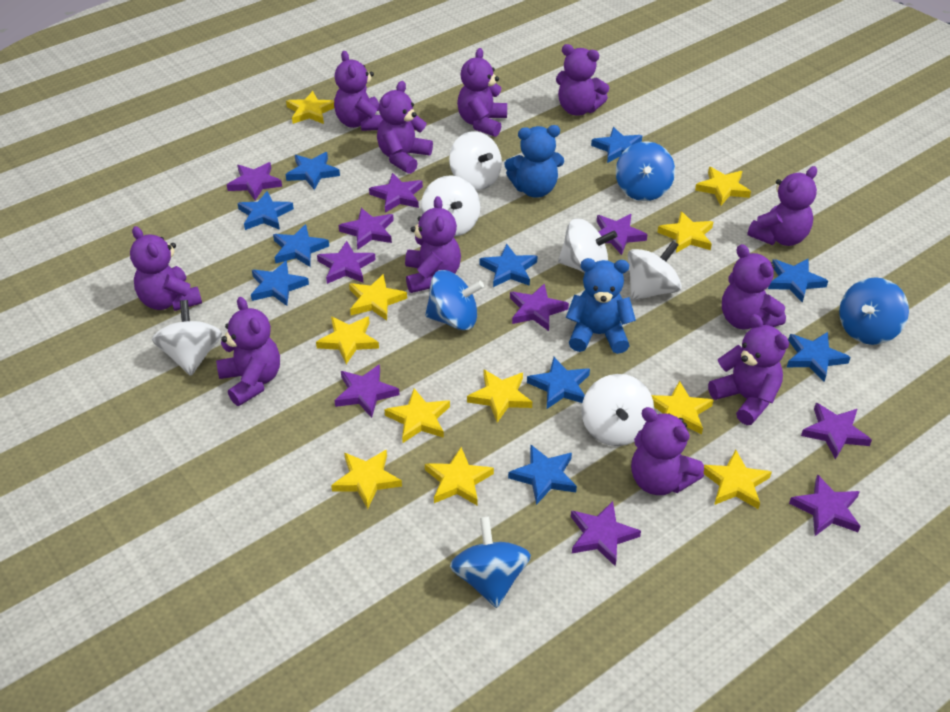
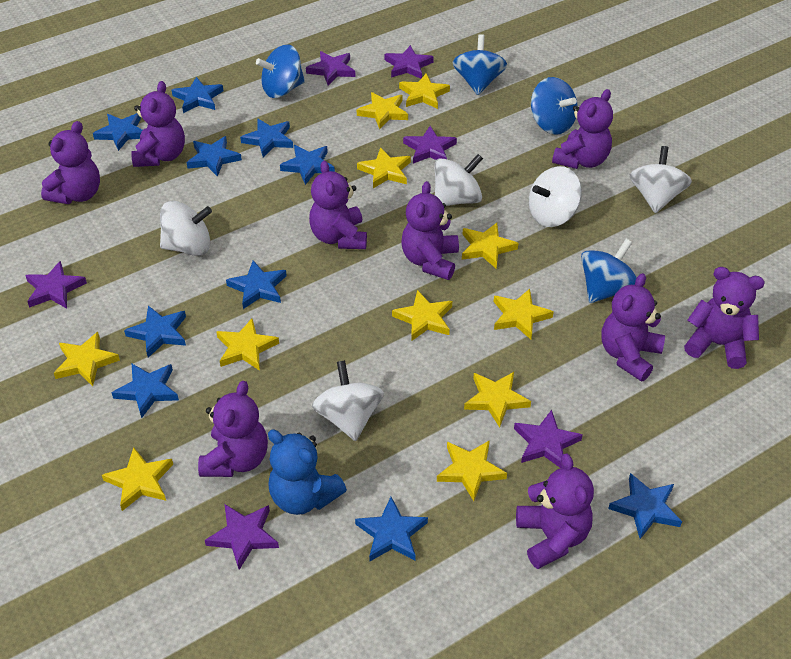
blue teddy bear: [505,125,564,198] [566,258,636,354] = 2 -> [268,430,347,515] = 1
purple star: [227,162,282,200] [317,241,376,284] [334,364,400,418] [339,208,394,250] [369,173,423,213] [510,284,569,331] [571,501,641,567] [597,214,648,255] [789,474,861,536] [801,403,872,460] = 10 -> [25,261,87,309] [205,504,279,570] [306,51,356,86] [384,45,434,79] [403,126,457,164] [514,410,583,468] = 6
purple teddy bear: [130,226,202,311] [216,297,280,406] [334,51,383,131] [377,81,433,174] [405,196,461,293] [457,48,507,137] [556,44,609,116] [631,407,704,495] [708,314,789,425] [722,244,786,330] [747,166,817,246] = 11 -> [41,121,100,204] [131,81,185,167] [198,381,268,477] [309,160,367,249] [402,181,459,280] [516,453,594,569] [552,89,613,169] [601,273,665,382] [684,267,765,369] = 9
white spinning top: [152,300,222,376] [421,175,480,237] [449,131,502,190] [558,218,617,273] [581,374,654,446] [628,241,682,301] = 6 -> [160,201,212,256] [312,360,384,441] [435,154,483,206] [529,166,582,227] [630,146,692,213] = 5

